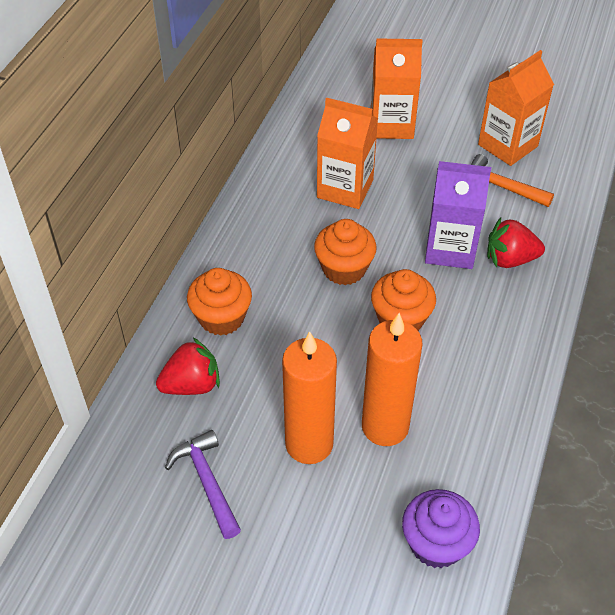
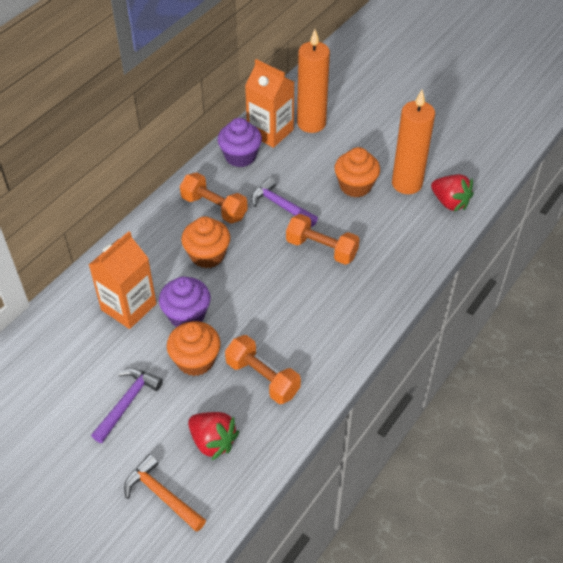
orange carton: [317,97,378,209] [371,38,423,139] [478,50,554,166] = 3 -> [89,231,157,329] [245,59,294,148] = 2
orange dumbbell: none = 0 -> [180,172,248,223] [225,335,301,404] [286,214,360,265] = 3
purple carton: [425,161,491,269] = 1 -> none = 0
purple cupcake: [402,489,480,568] = 1 -> [159,277,211,327] [218,118,262,167] = 2
purple hammer: [165,430,241,539] = 1 -> [91,368,163,443] [251,177,318,227] = 2

